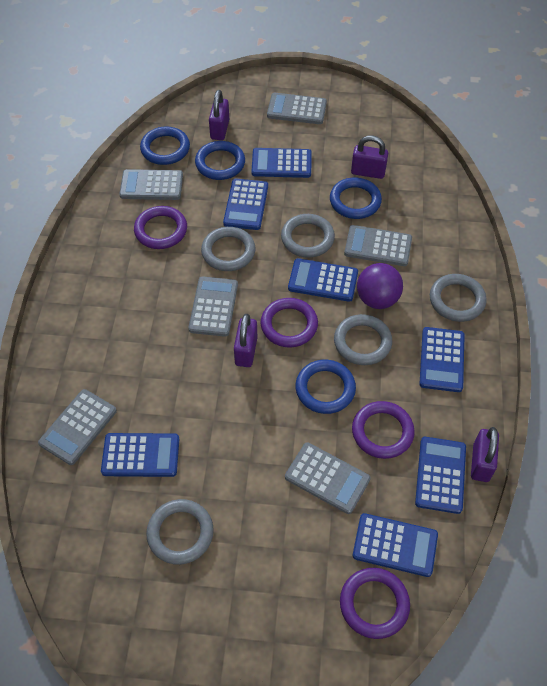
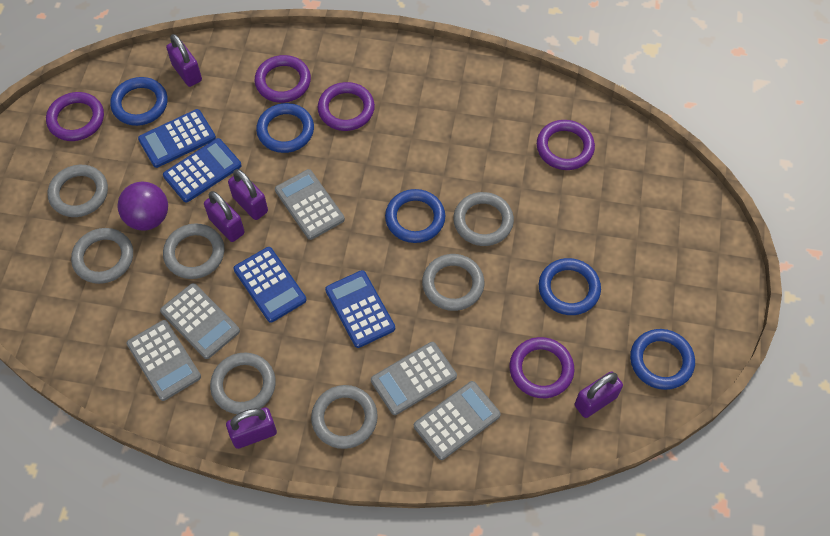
blue calculator: [101,433,179,477] [223,178,268,230] [251,148,312,178] [288,258,358,302] [353,513,438,577] [415,437,466,514] [419,327,465,392] = 7 -> [138,109,216,168] [163,138,242,202] [234,247,307,323] [325,270,395,348] = 4
blue ring: [140,127,190,165] [195,141,245,180] [295,360,356,414] [330,178,382,219] = 4 -> [110,77,168,126] [256,103,314,153] [385,189,445,243] [539,258,601,315] [630,329,695,390] = 5
grey calculator: [38,389,117,465] [119,169,183,200] [188,277,238,337] [267,93,327,124] [285,442,370,514] [344,225,412,266] = 6 -> [127,320,201,401] [160,283,240,359] [275,169,345,240] [371,342,457,415] [414,381,501,460] = 5
grey ring: [146,499,214,565] [201,227,255,271] [281,214,335,258] [334,314,392,365] [430,274,487,322] = 5 -> [48,165,108,217] [71,228,133,284] [163,223,225,279] [210,352,276,414] [311,385,378,449] [422,254,484,311] [453,192,514,246] = 7
purple padlock: [209,90,229,140] [234,314,258,367] [351,135,388,179] [471,427,499,482] = 4 -> [166,34,202,87] [204,191,245,242] [226,407,277,449] [228,169,268,220] [575,371,623,418] = 5
purple ring: [134,206,187,249] [261,298,318,348] [340,568,410,639] [352,401,415,459] = 4 -> [46,92,104,141] [255,55,311,103] [318,82,375,131] [510,337,574,398] [537,120,595,170] = 5

